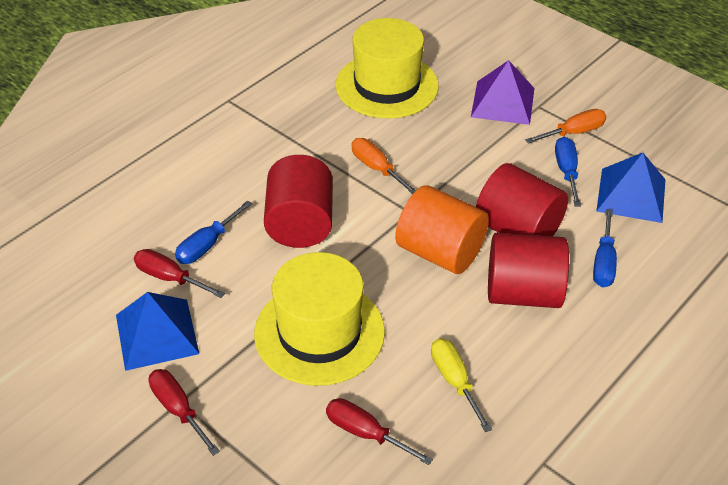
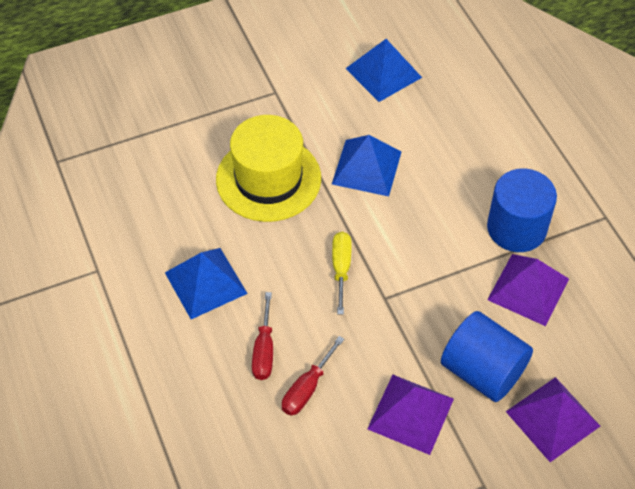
blue cylinder: none = 0 -> [441,311,533,402] [487,168,557,252] = 2
blue pyramid: [116,292,199,371] [596,153,666,223] = 2 -> [165,248,248,319] [332,135,402,196] [345,39,422,102] = 3
blue screwdriver: [175,200,252,264] [555,137,581,206] [593,209,617,287] = 3 -> none = 0
orange cylinder: [395,185,489,274] = 1 -> none = 0
orange screwdriver: [352,138,416,194] [525,109,606,144] = 2 -> none = 0
purple pyramid: [471,60,535,125] = 1 -> [367,375,454,455] [487,254,569,326] [506,377,600,462] = 3
red cylinder: [264,155,333,248] [476,163,568,236] [488,233,569,308] = 3 -> none = 0
red screwdriver: [134,249,225,298] [149,369,220,456] [326,398,433,465] = 3 -> [252,292,273,380] [282,336,344,416] = 2
yellow hat: [254,252,385,386] [336,18,439,118] = 2 -> [216,115,321,222] = 1

